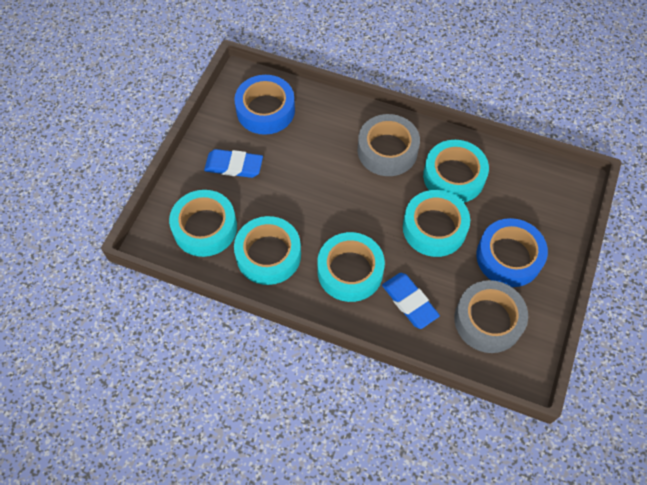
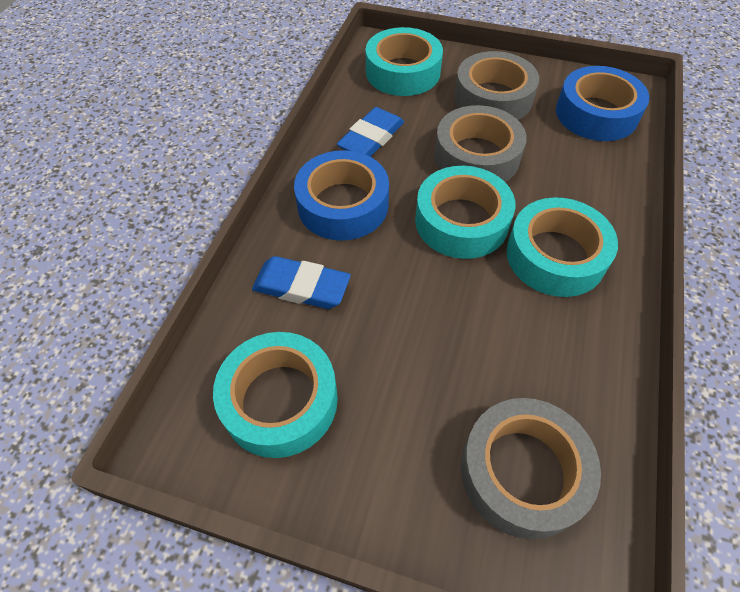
grey tape: [358,114,420,176] [454,280,528,353] = 2 -> [434,105,527,182] [454,51,539,120] [461,398,601,539] = 3
turquoise tape: [169,190,237,257] [234,216,301,285] [317,232,385,302] [403,190,470,257] [423,140,489,203] = 5 -> [213,332,338,458] [366,27,443,96] [415,166,515,259] [506,198,618,297] = 4

